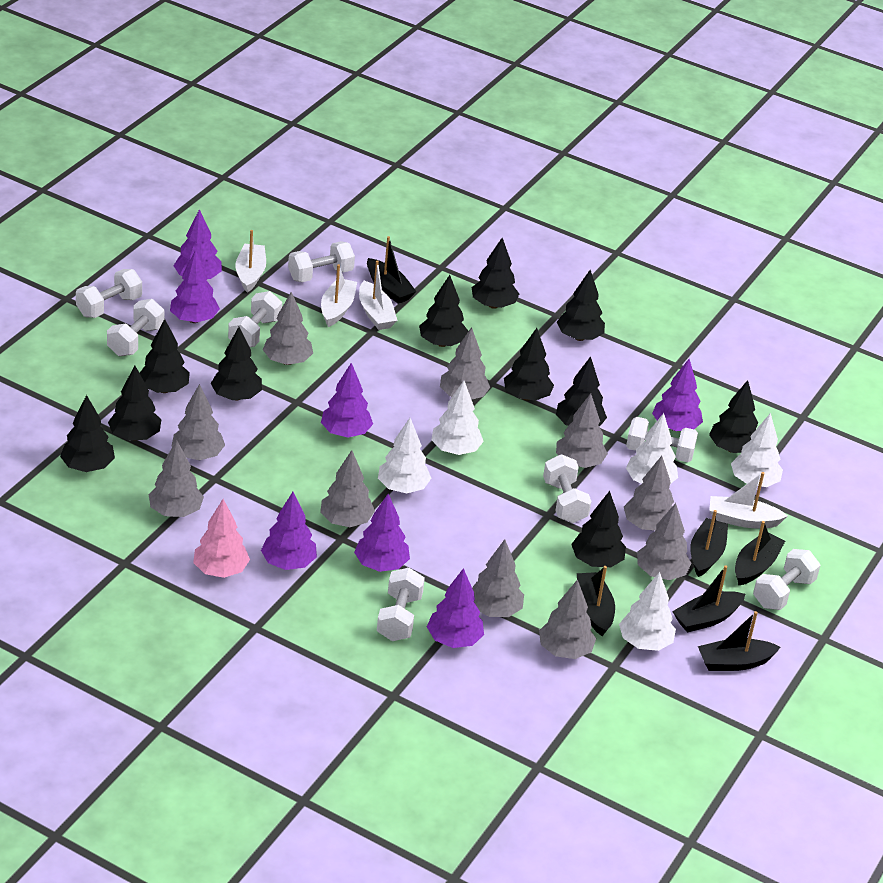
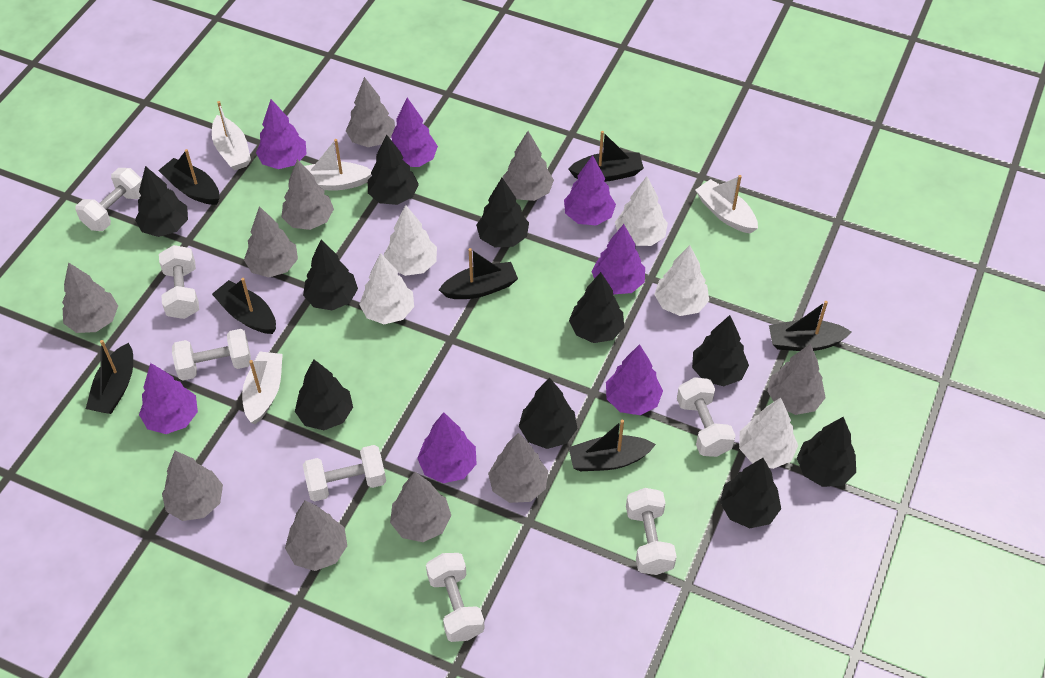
black boat: [367,236,417,304] [577,566,615,636] [672,565,745,633] [690,510,728,577] [698,611,781,671] [735,521,785,585] = 6 -> [86,340,133,414] [158,149,220,205] [212,278,276,334] [439,248,518,299] [568,131,644,182] [568,420,656,471] [769,301,852,351] = 7
black tree: [60,395,115,472] [108,366,161,441] [140,319,190,393] [211,327,262,400] [419,275,468,347] [472,238,519,309] [504,328,554,401] [556,356,607,427] [557,270,605,341] [571,491,626,567] [709,380,758,453] = 11 -> [135,166,188,237] [295,359,353,430] [303,240,358,310] [368,134,419,205] [476,178,529,247] [519,378,577,449] [569,272,624,343] [692,315,749,386] [720,458,781,528] [797,417,856,487] = 10
pink tree: [193,499,250,578] = 1 -> none = 0
white dumbbell: [76,269,142,318] [107,299,164,356] [228,291,282,347] [288,241,355,282] [377,568,425,641] [543,454,591,523] [626,417,698,462] [753,549,820,610] = 8 -> [75,168,142,231] [159,245,199,319] [172,329,251,381] [303,445,386,501] [426,553,485,642] [626,488,677,575] [677,377,736,457] = 7

